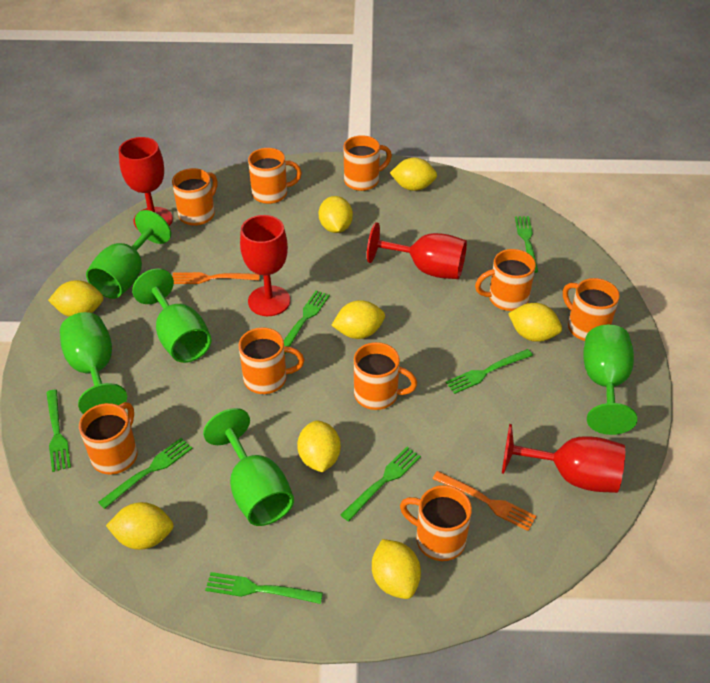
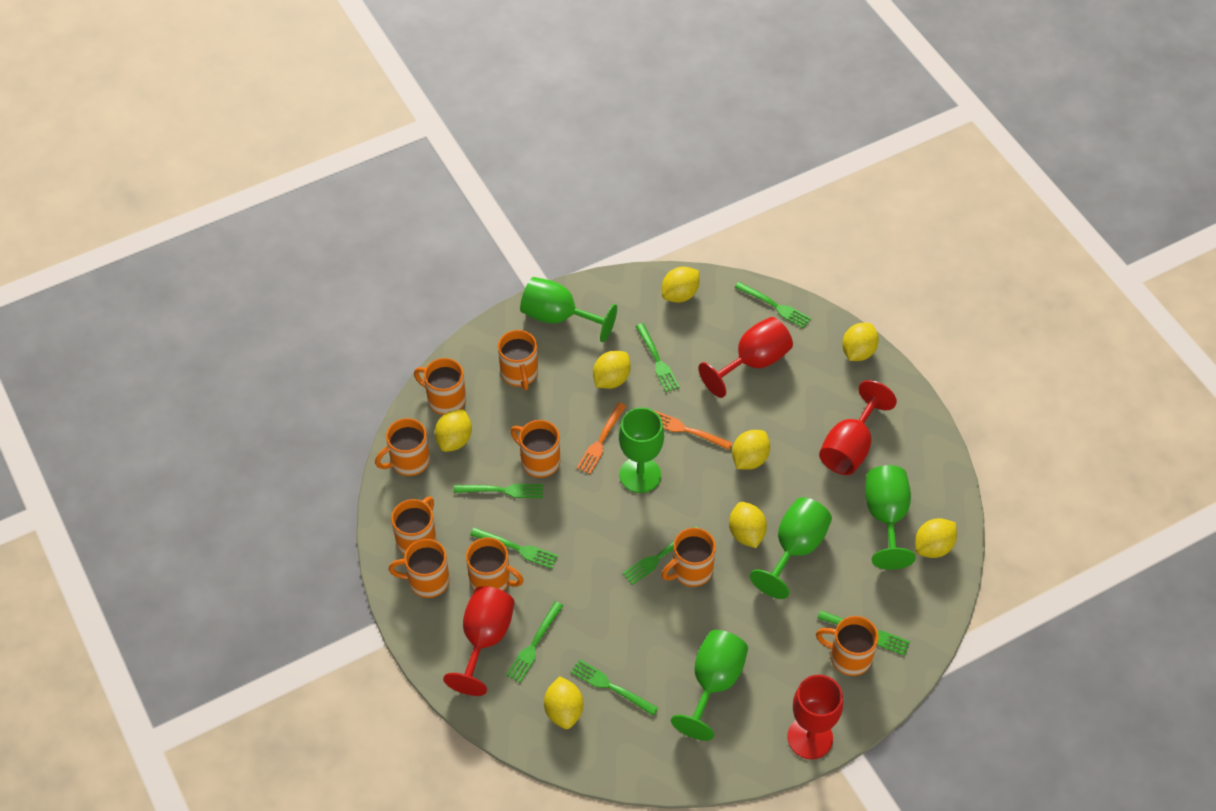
green fork: [46,390,71,472] [98,438,193,509] [205,572,323,604] [284,290,330,354] [341,447,421,522] [445,349,533,394] [515,216,538,273] = 7 -> [454,484,543,498] [470,528,558,569] [506,601,563,683] [571,659,658,716] [622,526,697,585] [635,323,680,392] [735,282,811,328] [818,610,910,656] = 8

